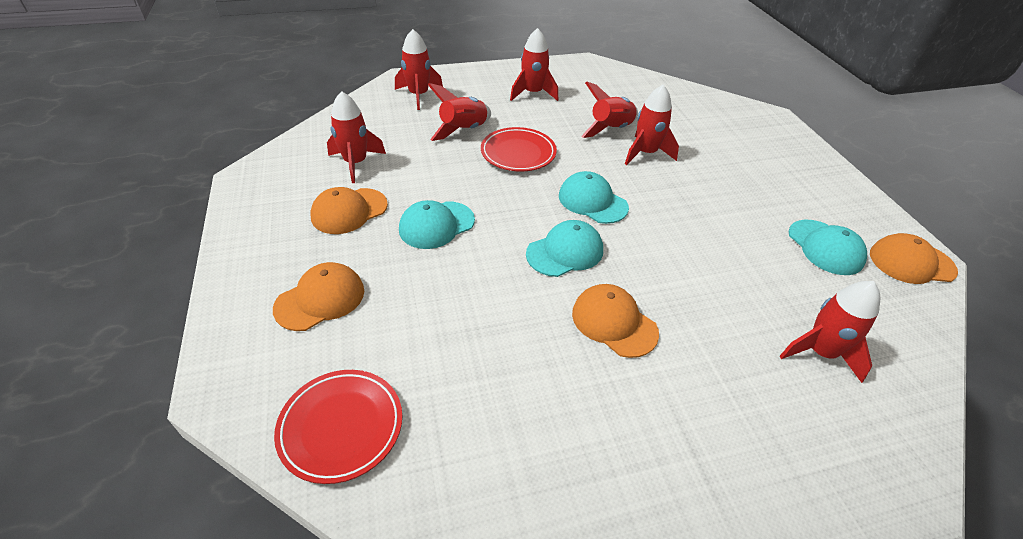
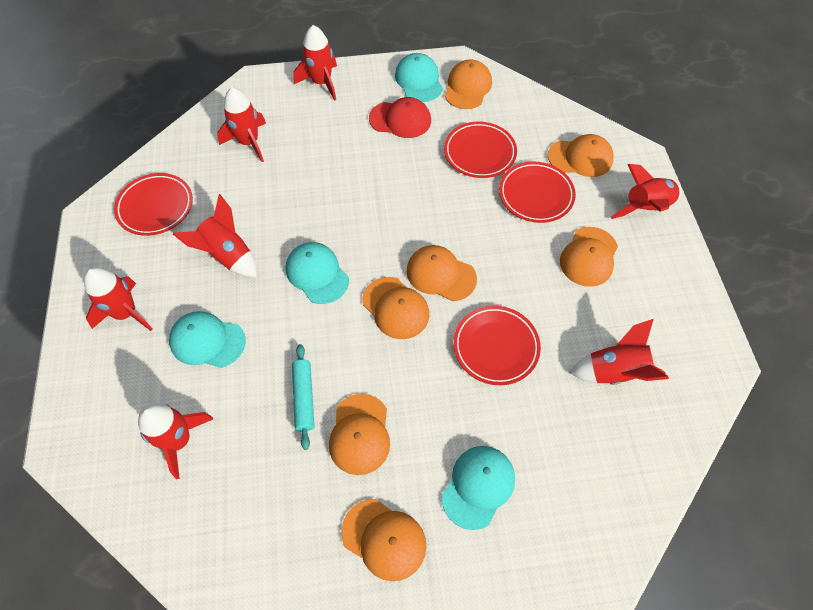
orange cap: [273,262,364,331] [310,187,388,234] [572,284,659,358] [870,233,958,284] = 4 -> [329,394,390,475] [341,499,426,581] [362,277,429,339] [407,245,477,301] [445,59,492,109] [548,134,614,177] [560,227,618,287] = 7
red cap: none = 0 -> [369,97,431,138] = 1
red plate: [274,370,402,484] [481,127,557,171] = 2 -> [114,173,193,236] [444,122,517,178] [453,306,541,385] [499,162,576,223] = 4
turquoise rolling pin: none = 0 -> [292,344,314,450] = 1

